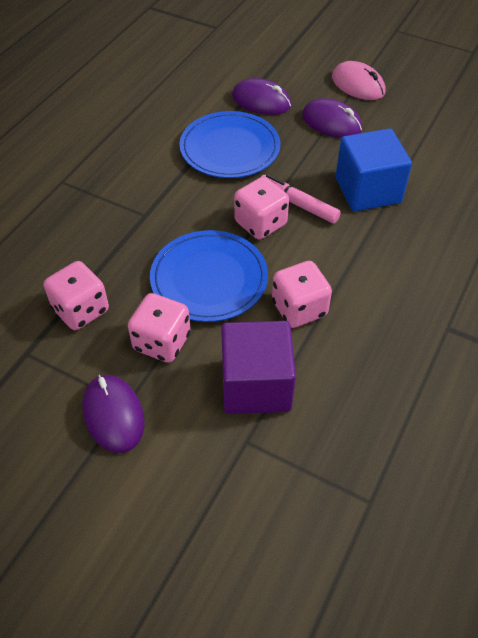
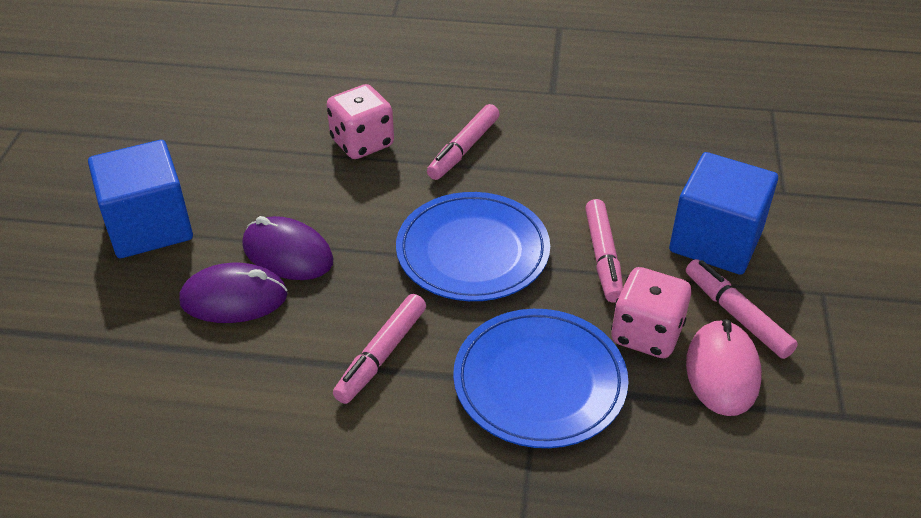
blue cube: [336,128,412,211] = 1 -> [88,140,193,258] [669,152,778,275] = 2
pink dice: [44,261,109,330] [128,293,191,363] [234,177,289,240] [272,261,332,328] = 4 -> [327,84,394,159] [611,267,691,358] = 2
pink marker: [261,174,341,224] = 1 -> [333,294,426,404] [427,104,500,180] [585,199,623,303] [686,259,798,359] = 4
purple cube: [221,321,296,414] = 1 -> none = 0
purple mouse: [82,375,145,453] [232,78,291,115] [302,98,362,138] = 3 -> [179,263,288,323] [242,216,333,280] = 2

